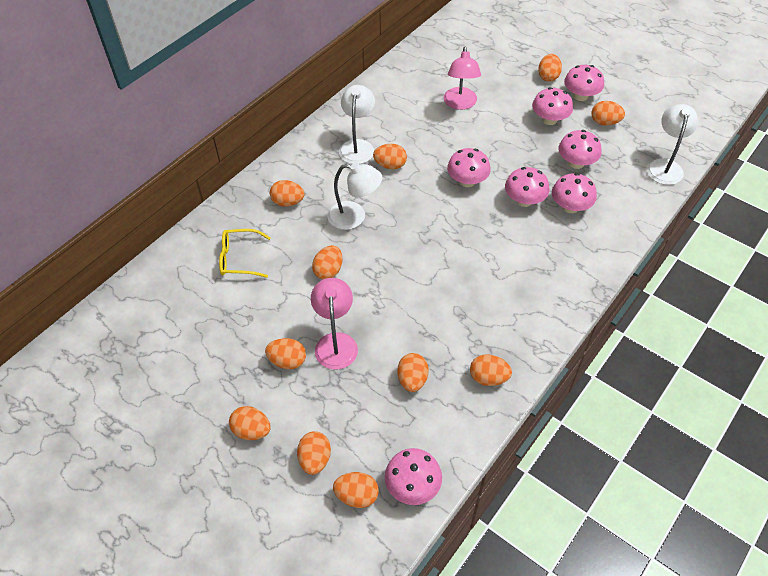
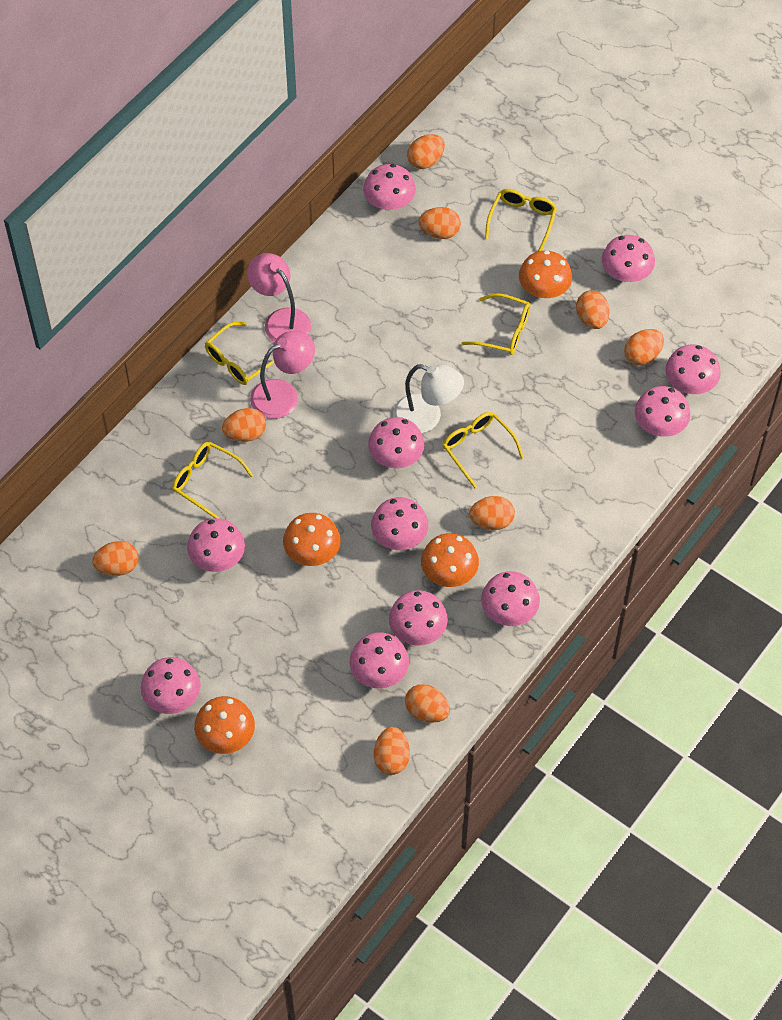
orange egg: [229,406,271,440] [265,338,306,369] [270,180,304,207] [297,431,331,475] [312,245,343,279] [333,472,379,508] [373,144,407,169] [397,353,429,392] [470,354,512,386] [538,54,562,81] [592,101,625,126] = 11 -> [92,541,139,576] [222,408,266,442] [374,727,410,775] [405,684,450,723] [407,134,445,169] [419,207,461,239] [469,496,515,530] [576,290,610,329] [624,329,664,366] = 9
orange mushroom: none = 0 -> [194,696,255,754] [283,513,341,566] [421,533,479,587] [519,250,572,298] = 4
pink mushroom: [385,448,442,505] [447,148,491,187] [505,167,549,207] [532,87,573,125] [552,173,597,213] [559,130,602,169] [564,65,604,101] = 7 -> [141,657,201,714] [187,518,245,572] [350,632,409,688] [363,164,416,211] [368,417,424,468] [371,497,428,550] [389,590,448,646] [481,571,540,626] [602,235,655,282] [635,386,691,437] [665,345,721,394] = 11
white lamp: [327,163,382,230] [339,85,375,164] [646,104,698,185] = 3 -> [393,364,464,433] = 1
yellow glasses: [219,229,271,278] = 1 -> [172,442,253,518] [205,322,274,385] [442,412,524,488] [462,293,530,355] [485,189,557,251] = 5

